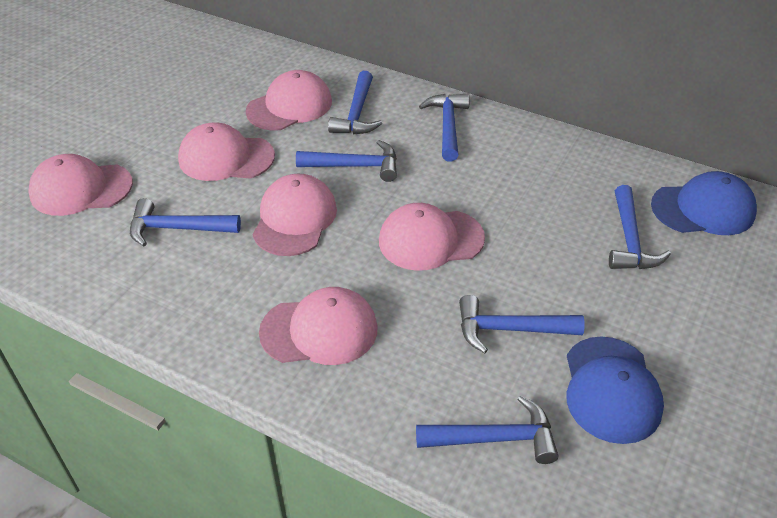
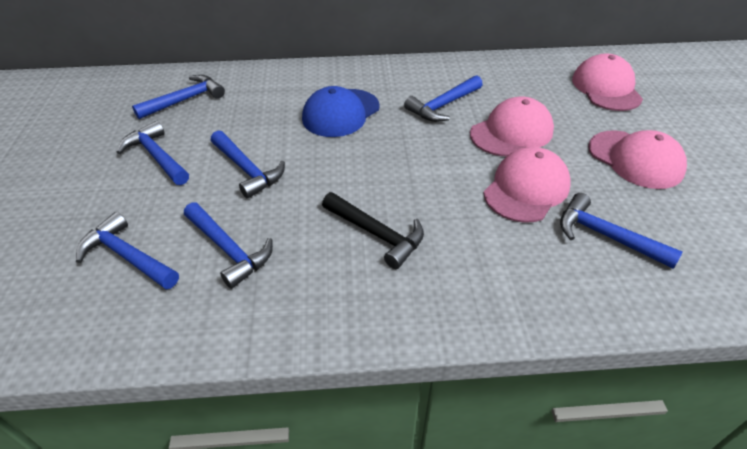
black hammer: none = 0 -> [322,192,424,269] = 1
blue cap: [567,336,664,444] [651,171,757,235] = 2 -> [302,86,380,137] = 1
pink cap: [28,154,133,216] [178,122,275,181] [246,70,332,131] [252,174,337,256] [259,287,378,365] [379,203,485,271] = 6 -> [470,96,554,156] [484,147,571,223] [572,54,643,111] [588,130,687,189] = 4

